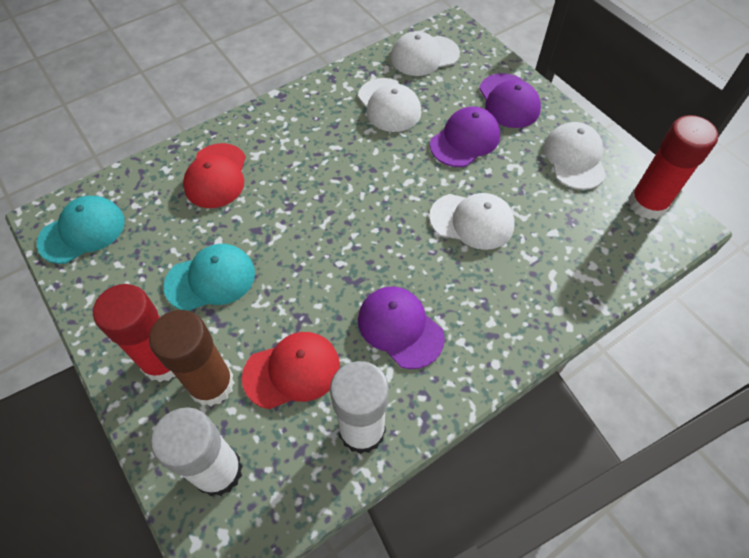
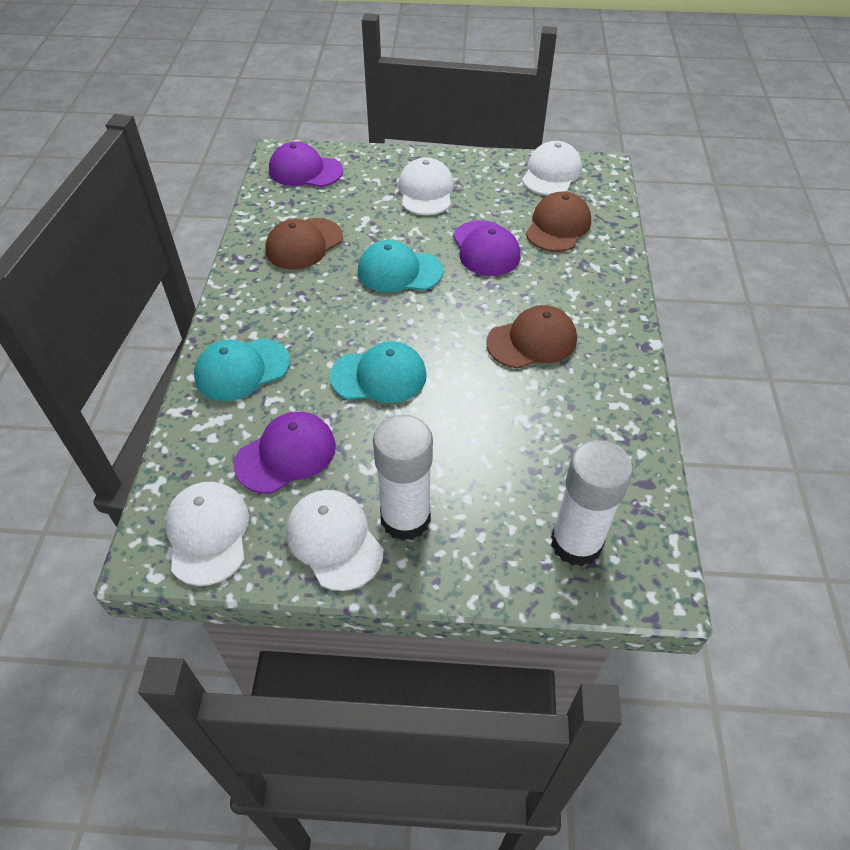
brown cap: none = 0 -> [266,218,343,270] [487,305,577,369] [526,191,591,252] = 3
brown glue stick: [149,310,235,406] = 1 -> none = 0
red cap: [183,143,246,208] [242,332,340,409] = 2 -> none = 0
red glue stick: [93,284,176,382] [628,115,718,220] = 2 -> none = 0
turquoise cap: [37,196,125,264] [164,244,255,311] = 2 -> [194,338,290,401] [329,341,427,403] [358,240,443,292] = 3

